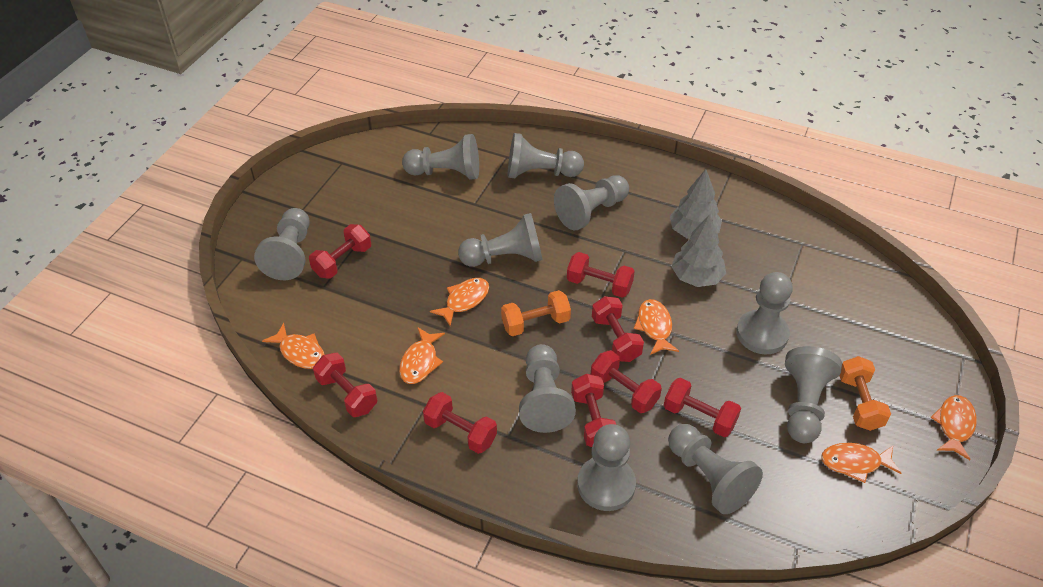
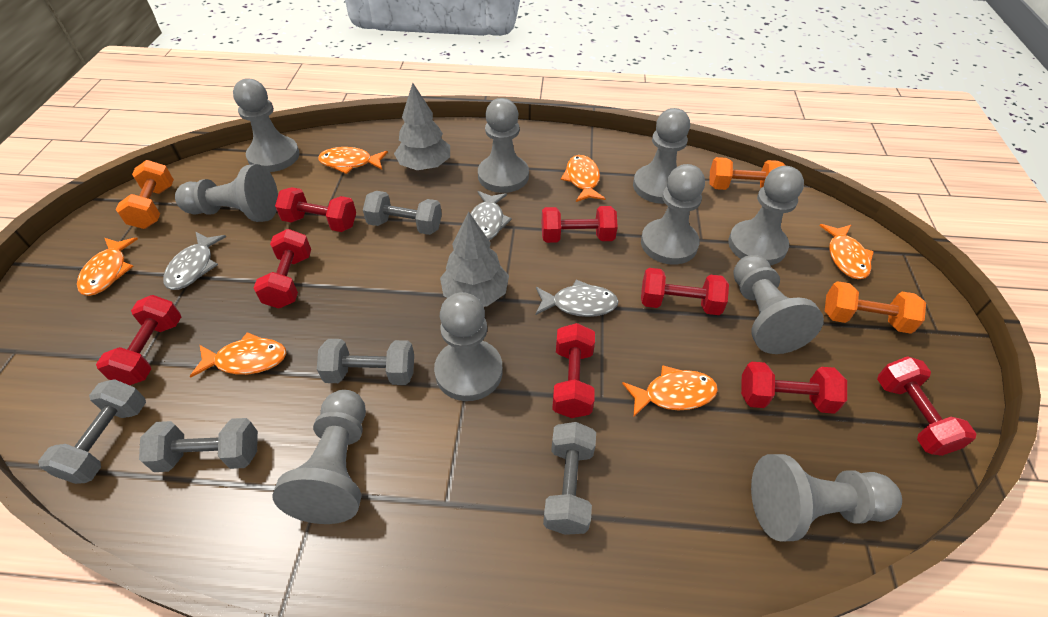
grey dumbbell: none = 0 -> [38,379,146,484] [139,418,258,472] [317,339,414,385] [363,191,442,235] [543,422,596,535] = 5
grey fish: none = 0 -> [163,232,226,290] [470,191,512,240] [536,279,619,317] = 3
orange dumbbell: [501,290,571,336] [840,356,891,431] = 2 -> [116,160,174,229] [709,157,786,190] [825,281,926,334] = 3

